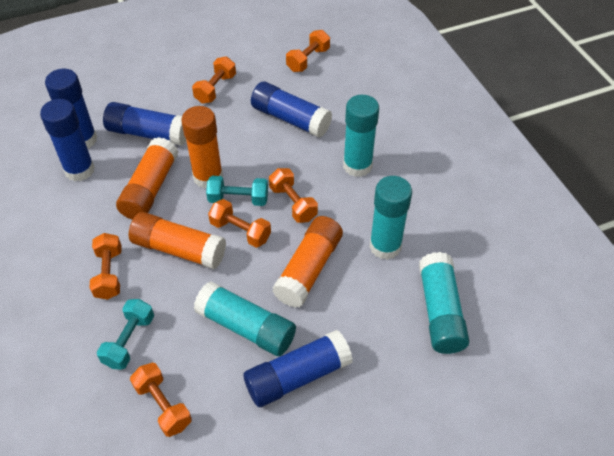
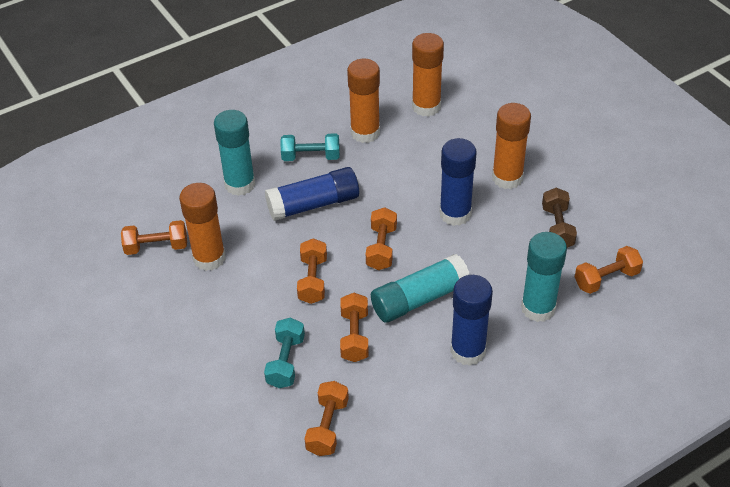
blue glue stick: [40,99,95,181] [45,69,97,148] [103,102,186,146] [243,330,353,407] [251,81,332,138] = 5 -> [265,167,359,221] [440,138,477,226] [450,275,493,366] = 3
brown dumbbell: none = 0 -> [542,188,577,248] = 1
turquoise glue stick: [194,281,296,356] [343,95,379,177] [369,176,412,260] [419,252,469,354] = 4 -> [214,110,255,196] [371,254,469,323] [521,232,567,322] = 3

